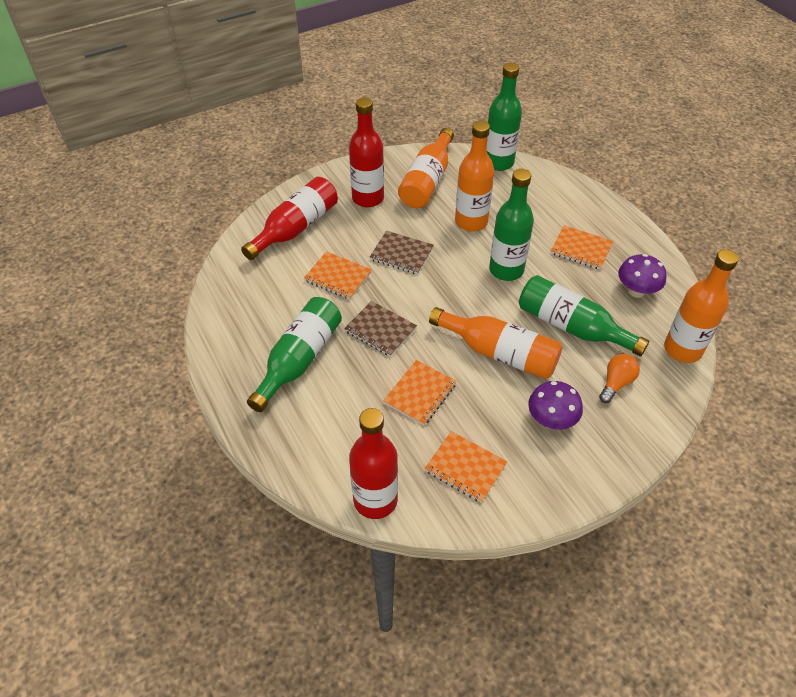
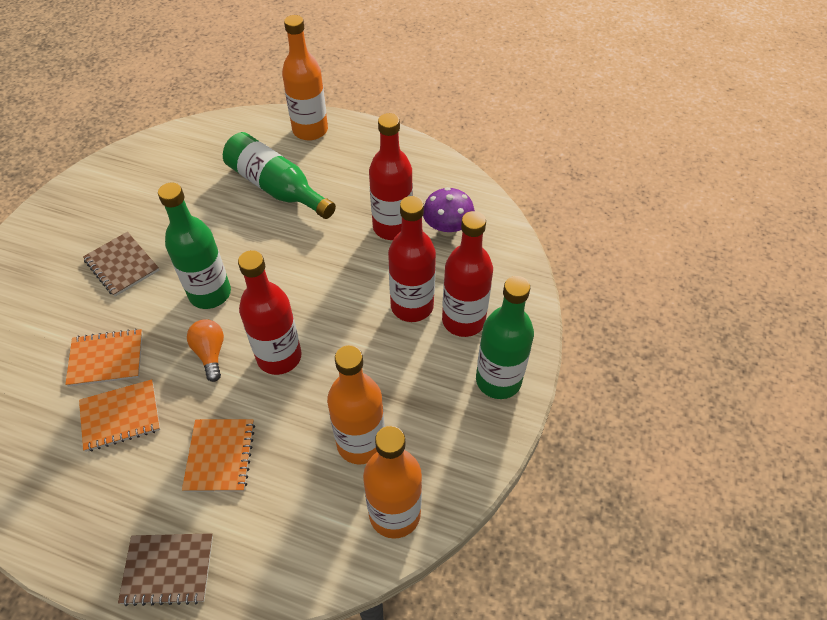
green bottle: [247,297,342,412] [487,63,522,171] [489,169,534,281] [519,275,649,357] = 4 -> [158,183,231,309] [223,132,336,219] [476,276,534,399] = 3
orange bottle: [398,128,454,208] [429,307,562,379] [455,121,494,232] [664,249,739,363] = 4 -> [282,15,328,141] [327,345,385,464] [363,426,422,539] = 3
orange notebook: [304,251,372,299] [383,360,457,425] [425,431,507,503] [551,225,613,270] = 4 -> [65,329,143,387] [79,379,160,452] [182,419,255,492] = 3
purple mushroom: [528,381,583,430] [618,254,667,298] = 2 -> [423,187,475,236] = 1
red bottle: [241,177,338,260] [349,98,384,207] [349,408,398,519] = 3 -> [238,250,302,375] [369,113,413,240] [388,196,436,322] [442,211,493,337] = 4

